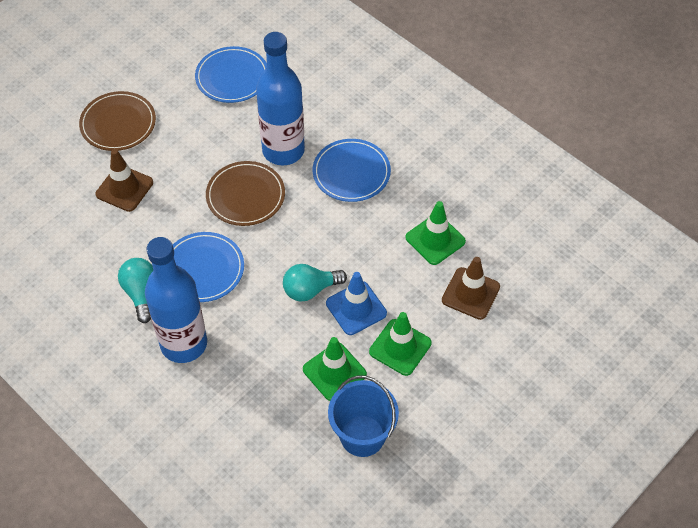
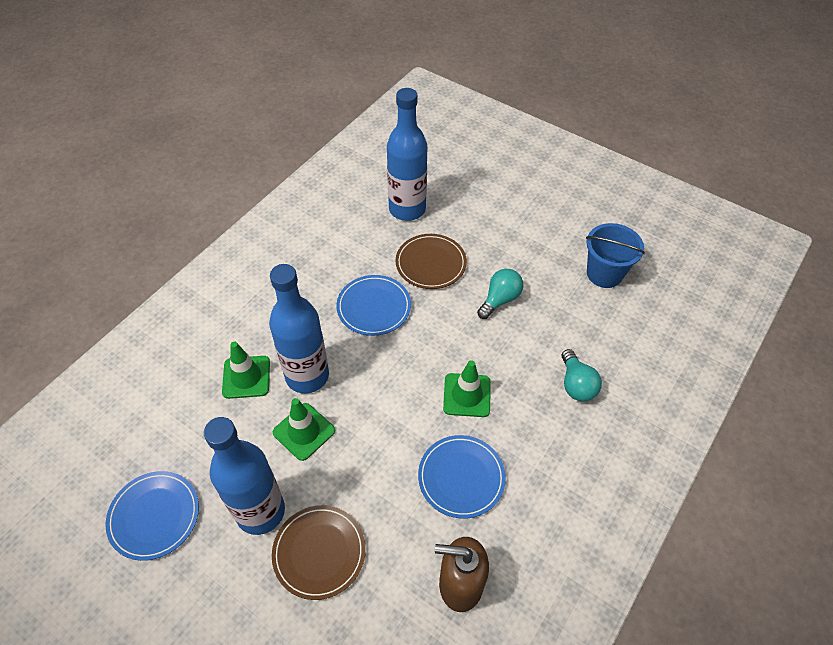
blue bottle: [145,237,207,363] [256,32,305,165] = 2 -> [204,417,285,535] [269,264,329,393] [387,88,428,221] = 3
blue traffic cone: [326,272,387,335] = 1 -> none = 0
brown soap dispenser: none = 0 -> [435,537,489,612] = 1
brown traffic cone: [96,149,153,212] [442,257,500,320] = 2 -> none = 0

